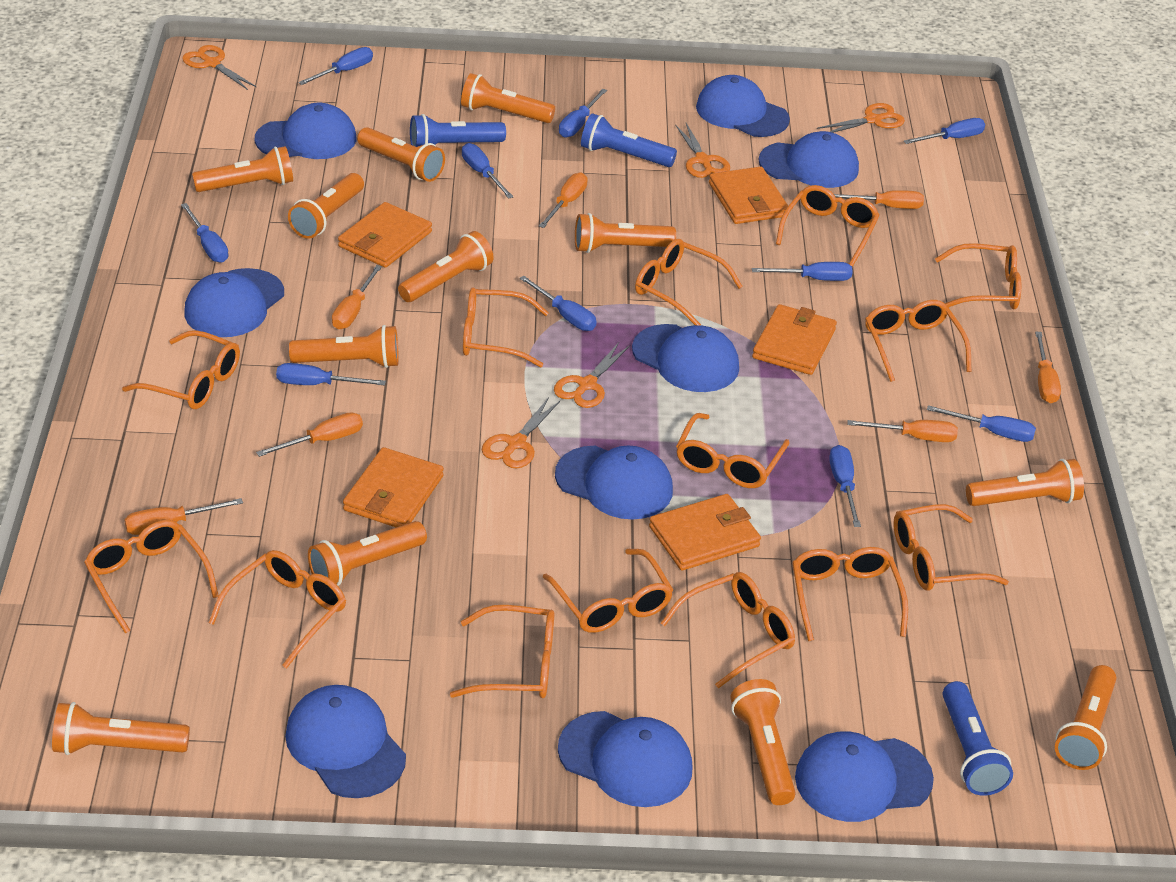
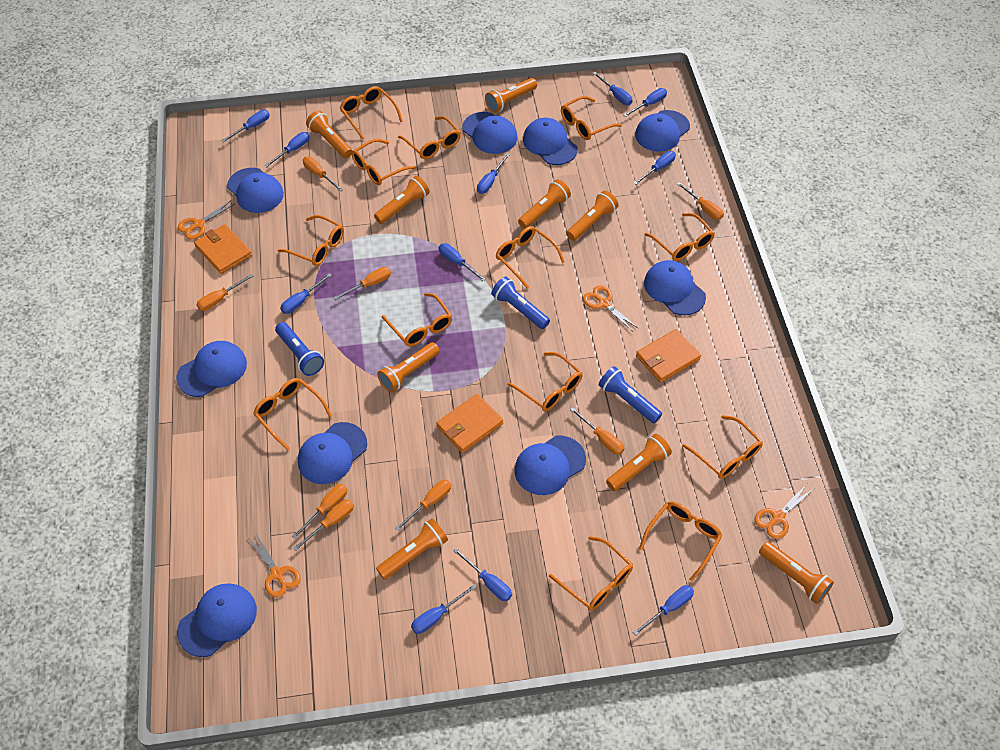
blue screwdriver: [181,203,229,263] [276,363,386,385] [298,47,373,85] [462,143,514,199] [519,276,596,331] [559,89,607,138] [752,262,853,281] [829,445,861,527] [904,118,985,144] [927,405,1036,442] = 10 -> [221,110,270,142] [264,132,310,167] [280,273,332,314] [411,584,477,634] [439,243,486,282] [454,548,512,601] [477,153,510,194] [593,72,633,105] [624,88,667,117] [633,585,694,635] [634,151,676,185] = 11
orange flashlight: [52,702,190,755] [192,146,293,192] [288,173,364,239] [289,325,399,368] [308,521,427,586] [357,127,445,182] [398,231,494,302] [461,73,555,123] [575,213,676,253] [730,679,796,805] [966,459,1084,506] [1055,665,1116,770] = 12 -> [306,111,352,158] [374,176,430,224] [376,519,448,580] [377,342,440,392] [485,78,537,113] [518,179,571,229] [566,191,619,241] [606,434,672,491] [759,541,834,604] = 9
orange glasses: [84,520,219,633] [122,330,240,409] [209,550,346,669] [450,605,554,698] [463,287,549,368] [543,549,673,633] [635,239,743,325] [661,572,795,688] [676,413,789,488] [776,185,880,267] [792,547,908,641] [865,300,971,382] [893,504,1009,591] [935,243,1021,309] = 14 -> [253,378,333,451] [278,215,344,266] [340,86,403,140] [352,139,416,185] [382,293,452,346] [398,116,461,159] [496,226,565,289] [508,352,583,411] [549,536,633,611] [561,96,622,140] [639,501,722,581] [645,213,715,261] [682,415,763,479] = 13
orange scissors: [182,45,256,90] [482,397,560,468] [554,342,630,408] [675,123,730,178] [817,103,905,133] = 5 -> [178,200,234,239] [248,534,301,598] [583,285,638,332] [754,484,812,539] = 4
orange screwdriver: [124,498,243,535] [256,412,363,457] [332,265,382,329] [539,173,588,228] [834,190,924,209] [847,420,958,442] [1035,332,1061,403] = 7 -> [196,274,254,311] [292,484,347,539] [293,499,354,551] [303,156,343,192] [333,267,391,300] [395,479,451,531] [570,407,624,455] [677,182,724,220] = 8
orange wallet: [338,202,432,268] [343,447,444,527] [649,494,761,570] [709,167,788,224] [752,304,837,375] = 5 -> [194,224,252,274] [436,394,503,453] [636,329,701,383] = 3

